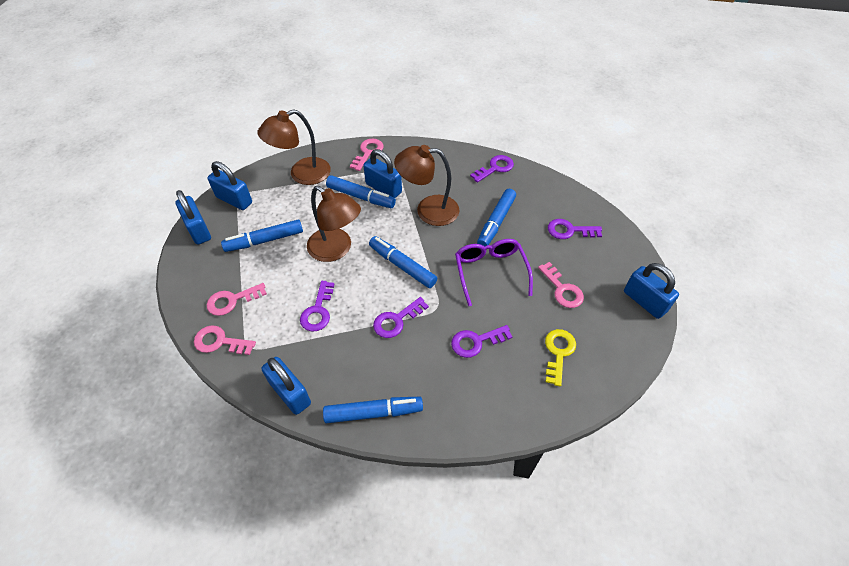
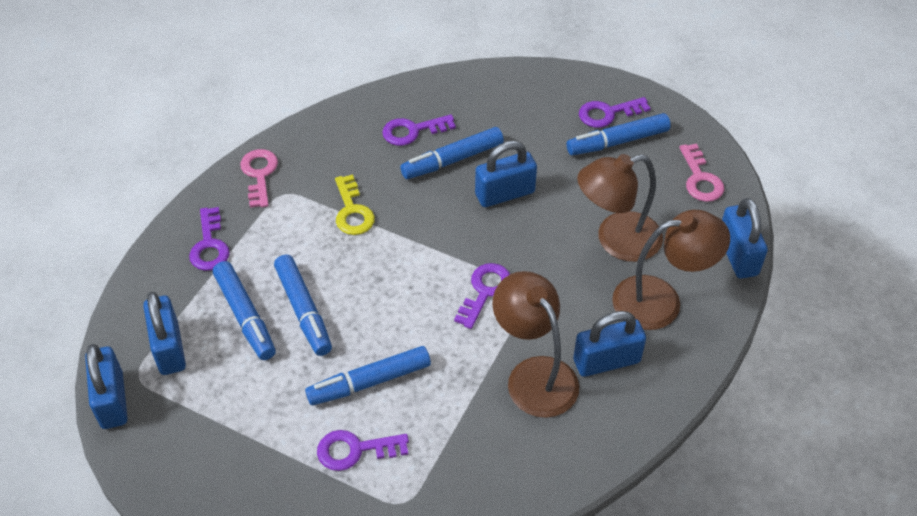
pink key: [194,325,256,355] [207,283,267,316] [350,139,384,171] [538,262,584,308] = 4 -> [240,149,278,208] [679,144,724,202] = 2
purple glasses: [455,239,533,306] = 1 -> none = 0

